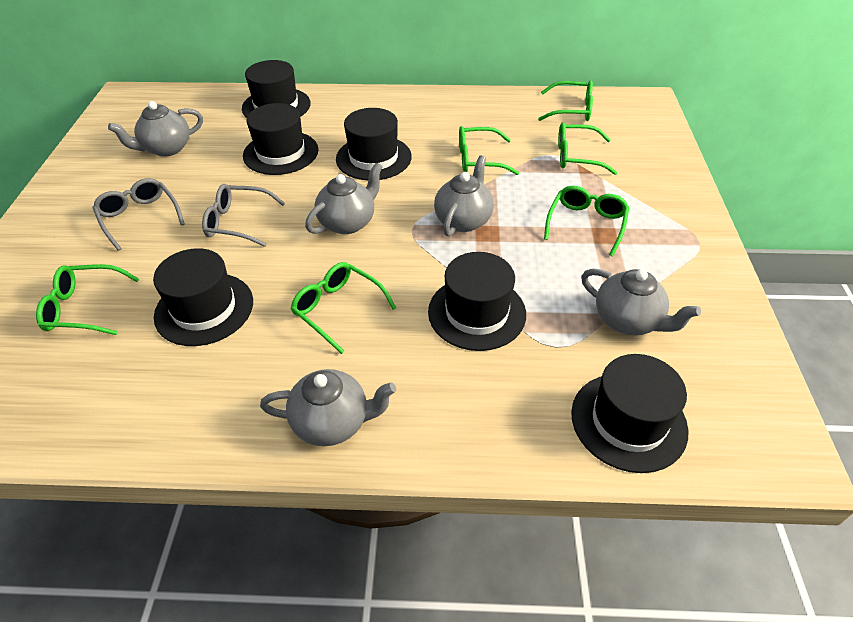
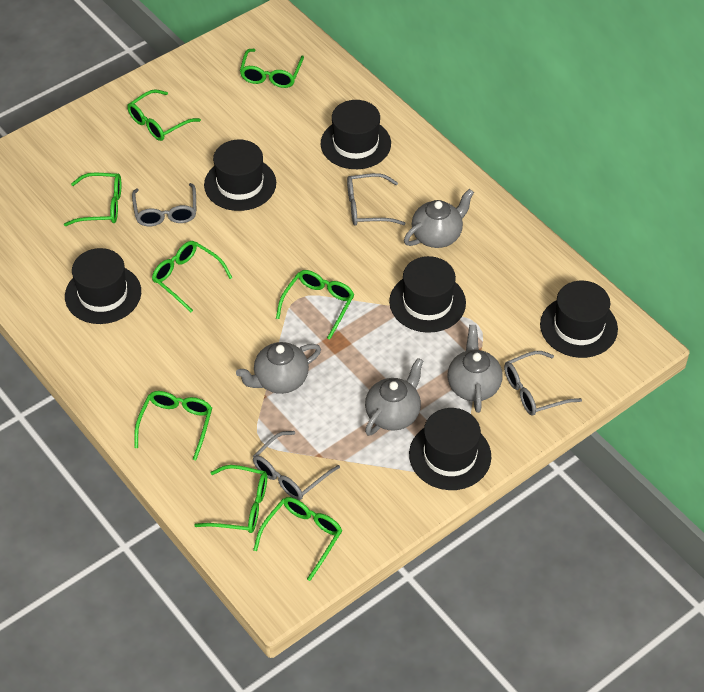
green glasses: [36,264,139,335] [290,262,396,354] [459,126,519,175] [538,80,593,121] [544,186,629,256] [558,122,617,175] = 6 -> [64,173,121,226] [127,89,201,141] [134,391,212,460] [152,241,233,312] [194,465,267,533] [240,49,304,88] [253,497,342,581] [276,270,355,340] = 8
grey glasses: [92,178,185,251] [202,184,285,247] = 2 -> [132,183,196,226] [253,431,340,500] [347,173,406,226] [504,351,582,416] = 4
grey teapot: [108,101,203,157] [260,369,396,446] [305,162,383,234] [434,156,494,236] [581,269,701,335] = 5 -> [236,342,321,394] [365,358,423,436] [404,189,474,248] [447,325,503,413] = 4

